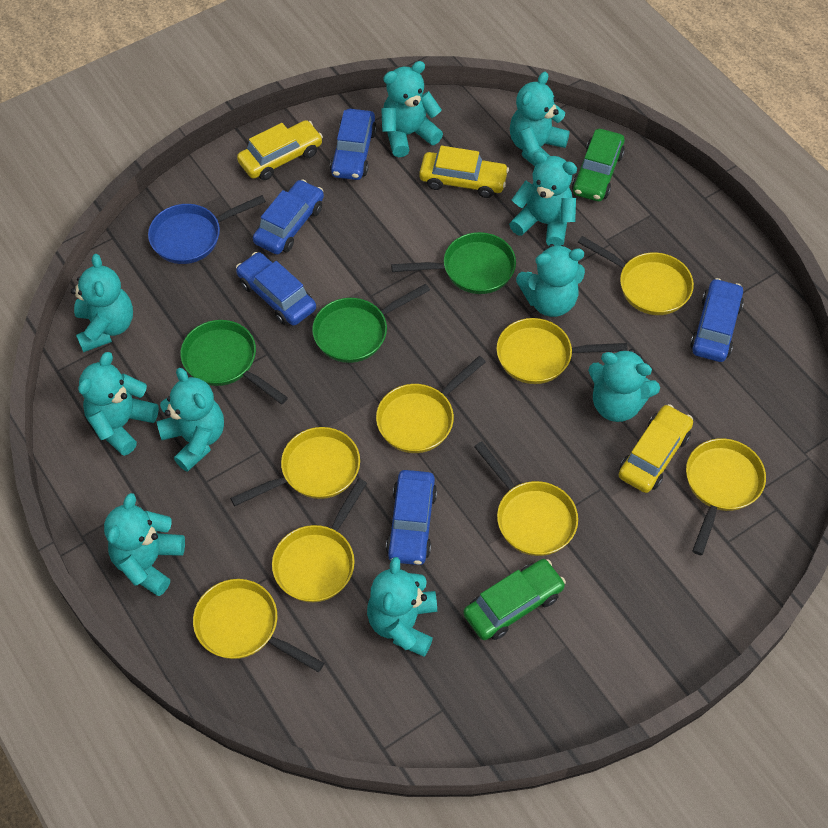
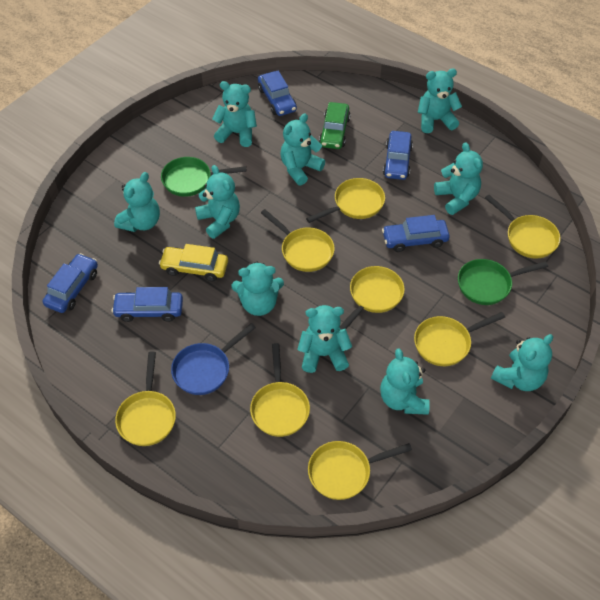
green car: [463,559,566,640] [572,129,625,202] = 2 -> [319,102,351,149] = 1
green pan: [180,320,288,404] [312,283,430,363] [391,232,516,294] = 3 -> [161,157,247,197] [458,259,548,305] = 2
yellow car: [237,120,323,180] [419,146,509,198] [618,404,693,493] = 3 -> [159,244,228,281] = 1

